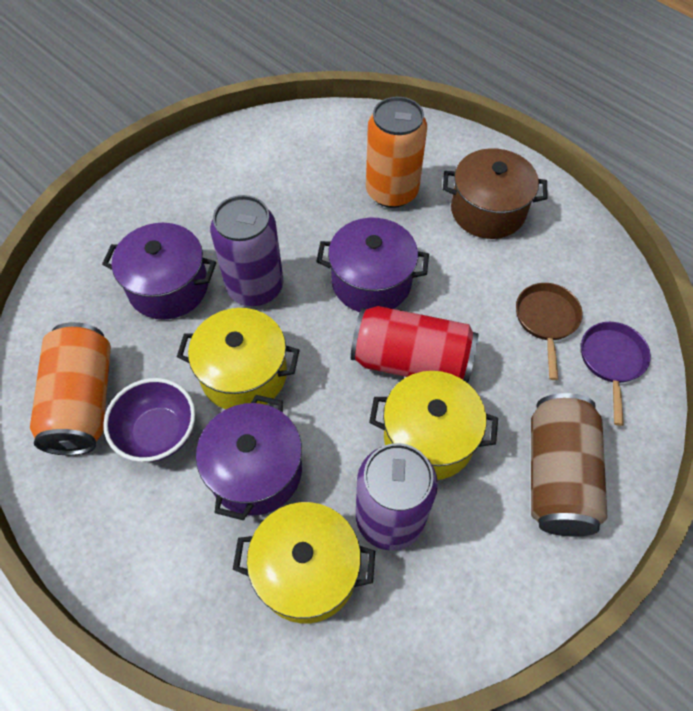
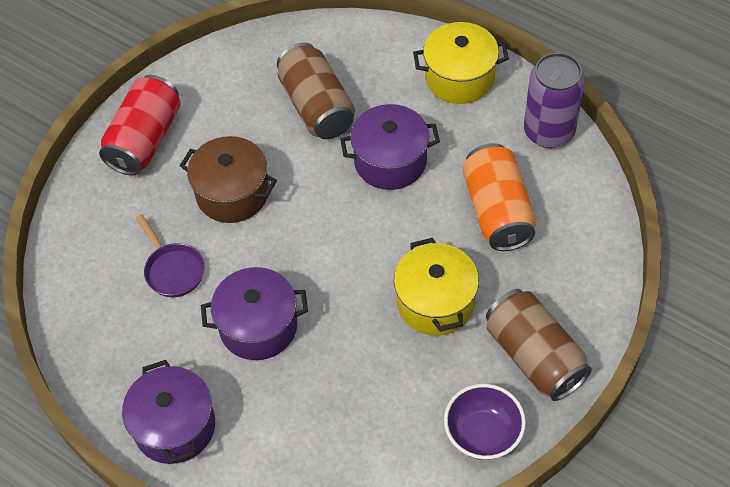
brown can: [531,393,607,537] = 1 -> [277,43,355,139] [486,289,592,401] = 2
brown pan: [516,283,583,380] = 1 -> none = 0
orange can: [30,322,111,455] [366,97,427,208] = 2 -> [462,143,536,251] = 1
purple can: [210,195,283,306] [356,443,438,551] = 2 -> [524,53,585,148] = 1
yellow pot: [177,308,300,409] [233,502,375,623] [369,371,498,480] = 3 -> [394,238,479,336] [413,22,509,104] = 2

